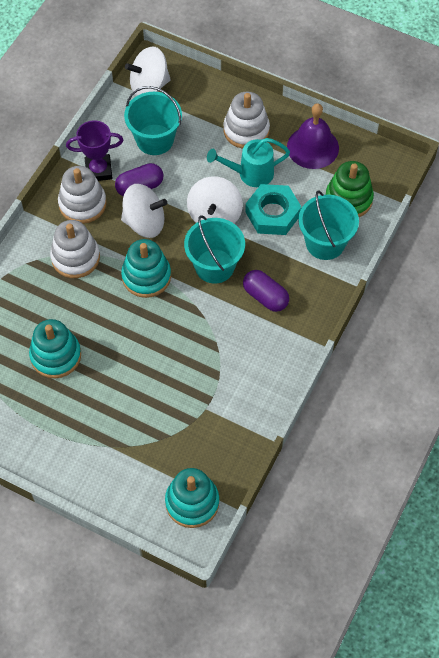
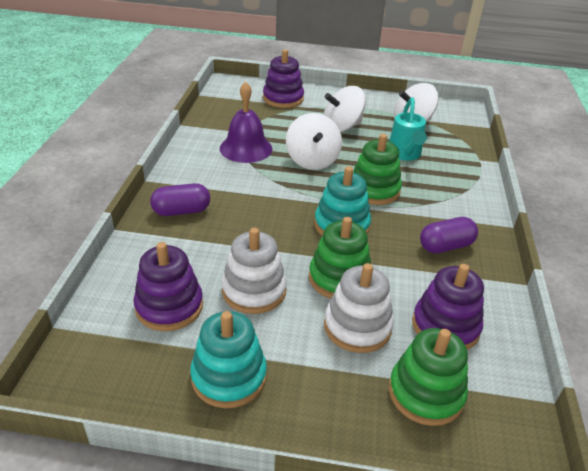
green stacking toy: [326,161,374,217] = 1 -> [309,217,371,299] [353,134,402,205] [389,328,468,426] = 3
purple stacking toy: none = 0 -> [133,242,203,331] [263,49,304,108] [412,264,484,350] = 3
purple trophy: [66,120,123,181] = 1 -> none = 0
turquoise bucket: [124,86,182,155] [184,215,245,284] [298,190,359,260] = 3 -> none = 0
turquoise nut: [245,184,302,235] = 1 -> none = 0
turquoise stacking toy: [29,319,81,378] [121,239,171,298] [165,468,219,528] = 3 -> [190,311,267,408] [314,166,371,236] = 2
white stacking toy: [50,220,100,278] [58,166,107,224] [223,91,270,149] = 3 -> [221,228,287,314] [324,263,394,353] = 2

